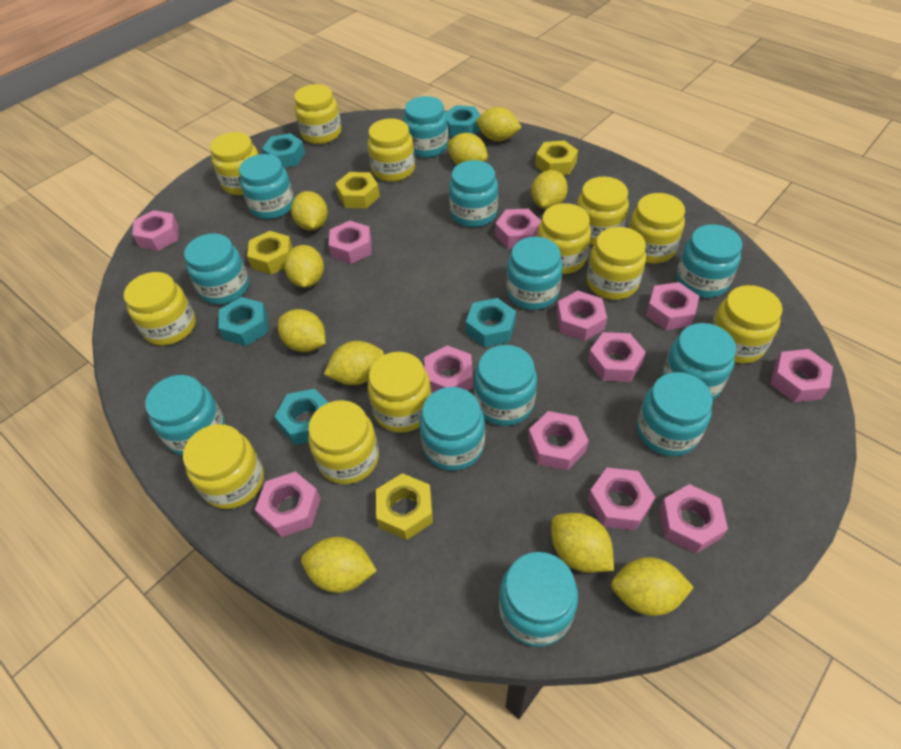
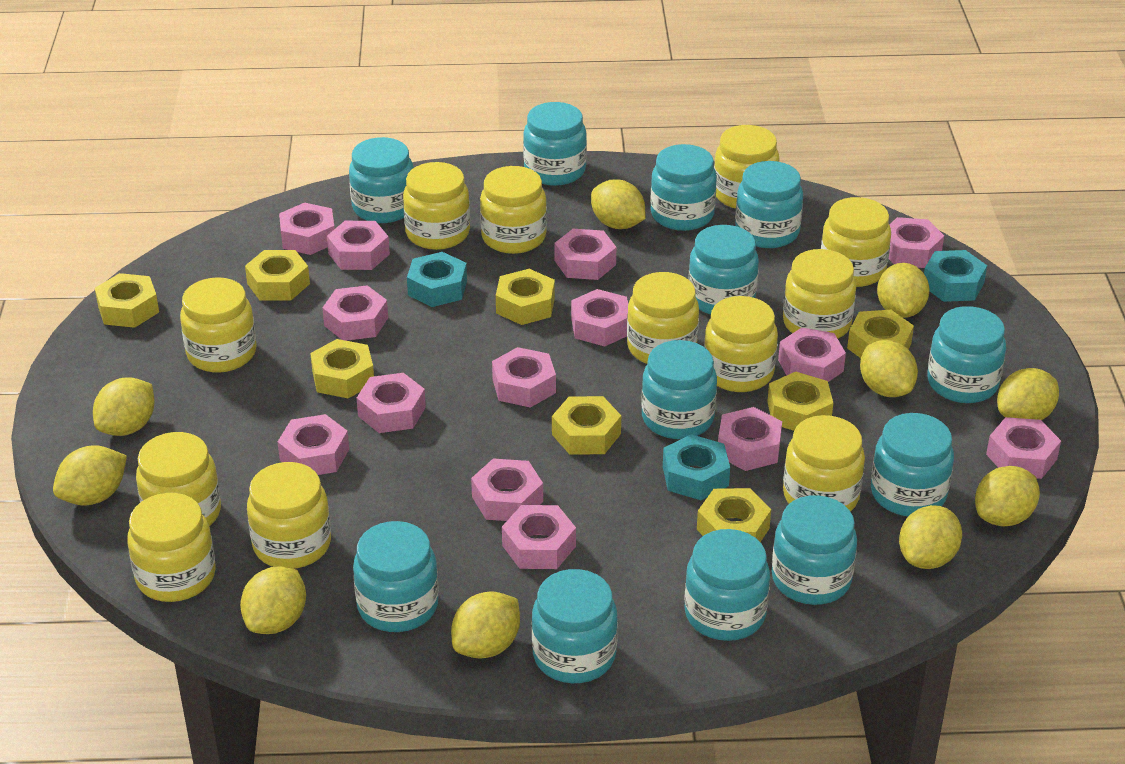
pink nut: [132,210,179,251] [255,472,321,537] [329,221,372,264] [424,345,473,393] [495,209,541,249] [528,411,589,471] [556,291,607,341] [588,332,646,382] [588,468,655,530] [646,282,699,330] [659,484,728,553] [771,349,833,402] = 12 -> [277,414,349,475] [279,203,335,255] [322,285,388,341] [327,221,390,270] [357,373,426,433] [471,459,543,521] [492,347,556,408] [502,505,576,569] [555,229,616,280] [571,289,628,347] [718,407,782,471] [778,327,846,382] [889,217,944,268] [986,417,1061,479] = 14
turquoise nut: [218,297,268,346] [262,133,305,168] [274,389,329,445] [445,105,480,137] [466,298,516,347] = 5 -> [407,252,467,307] [663,434,730,500] [924,250,987,302] = 3
yellow nut: [247,231,293,275] [335,172,380,208] [376,473,433,540] [535,140,578,175] = 4 -> [95,273,159,328] [245,250,310,300] [310,339,374,398] [496,269,555,325] [552,396,621,455] [697,488,771,542] [767,372,833,431] [847,310,914,358] = 8

